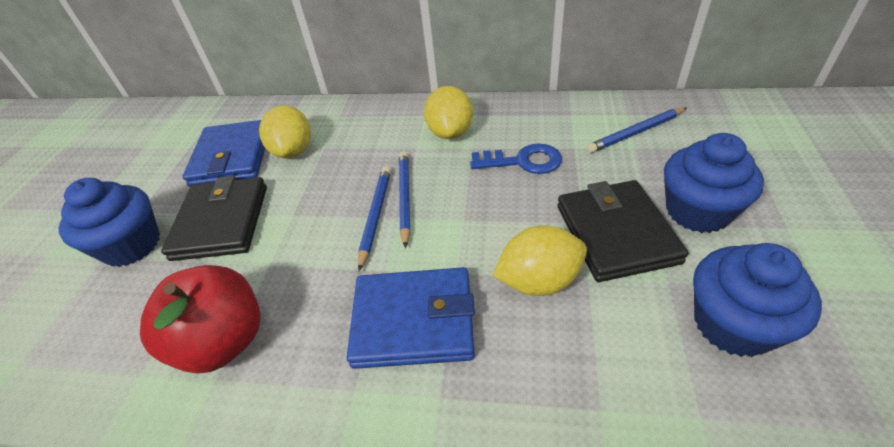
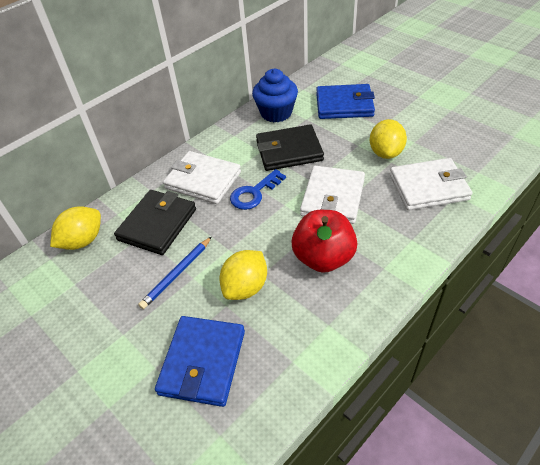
blue cupcake: [59,178,160,267] [664,133,764,233] [693,243,822,357] = 3 -> [252,69,298,122] = 1
blue pencil: [358,167,391,271] [399,151,410,248] [586,107,687,153] = 3 -> [138,237,212,309] = 1
white wallet: none = 0 -> [163,151,241,204] [300,166,365,224] [390,158,473,210] = 3

